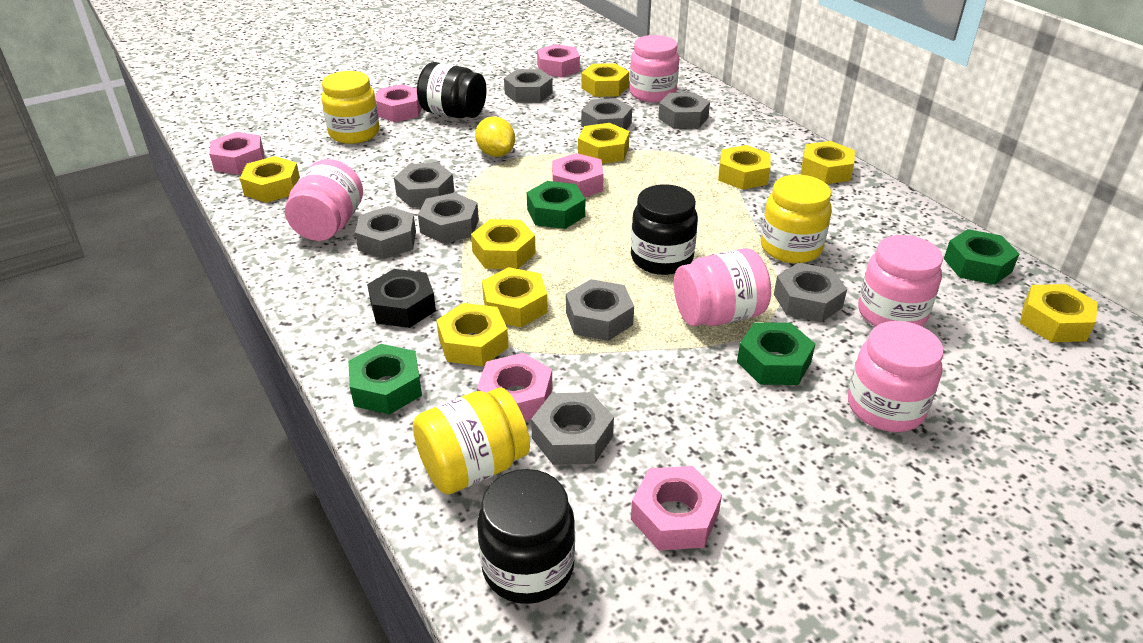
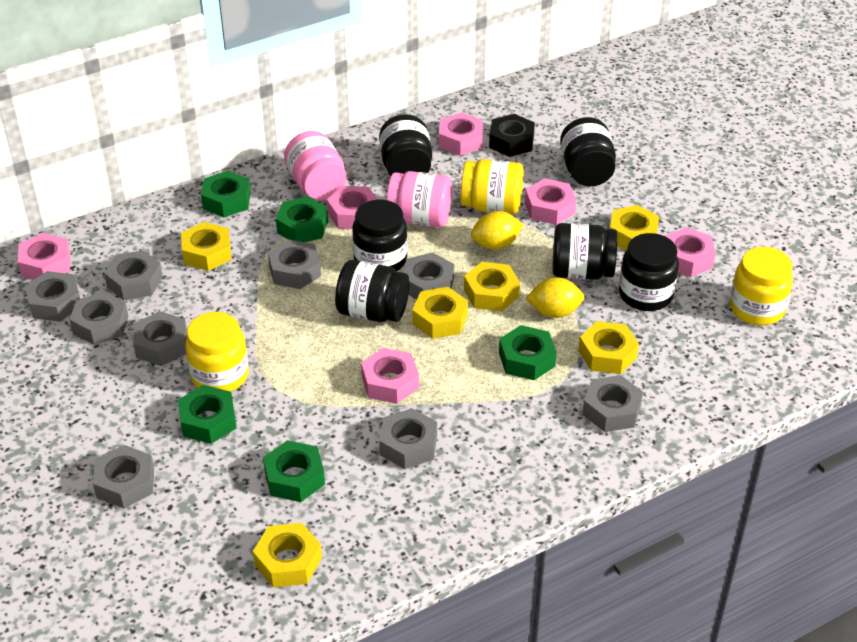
black jar: [417,62,487,118] [477,469,575,604] [631,184,698,275] = 3 -> [335,260,409,322] [352,200,408,271] [379,114,432,176] [552,223,617,280] [560,117,616,186] [619,233,679,311] = 6
green nut: [348,344,422,415] [527,181,585,229] [737,322,815,385] [944,229,1019,285] = 4 -> [178,385,237,444] [201,171,251,217] [263,440,325,502] [276,197,328,242] [499,325,557,380] = 5
pink jar: [285,159,363,241] [630,35,679,102] [674,248,771,326] [848,321,944,432] [858,235,943,327] = 5 -> [284,131,346,200] [386,171,452,228] = 2
yellow lemon: [475,117,515,157] = 1 -> [471,211,523,249] [526,277,584,318] = 2
yellow nut: [240,156,300,203] [436,303,509,366] [471,219,536,269] [482,267,548,327] [578,123,630,164] [581,63,629,97] [718,145,771,190] [801,141,855,184] [1020,284,1098,342] = 9 -> [181,222,232,271] [253,523,322,588] [412,287,468,339] [464,262,520,311] [578,321,639,374] [610,205,659,250] = 6

